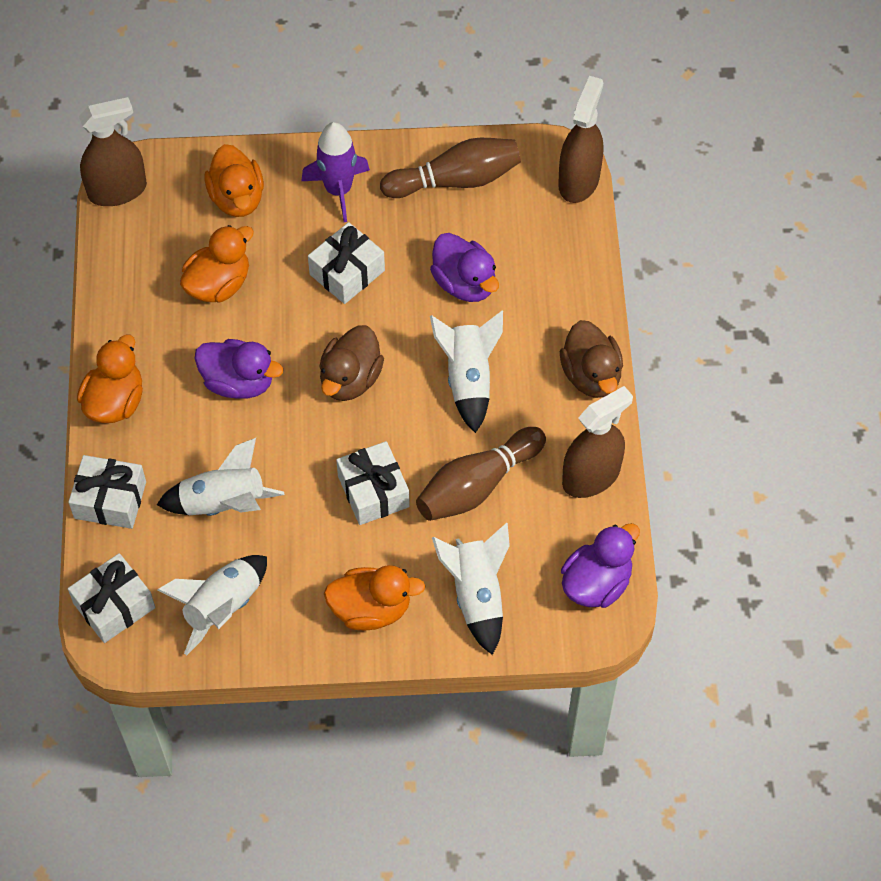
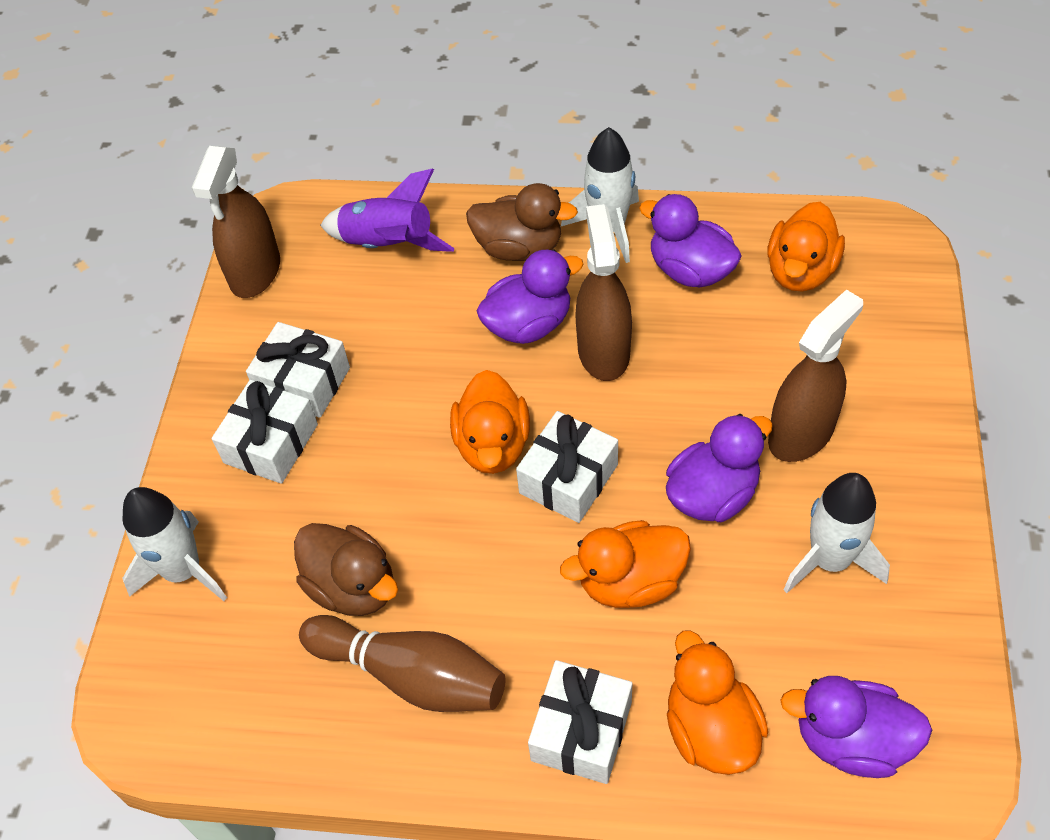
brown bowling pin: [380,138,521,198] [416,427,546,521] = 2 -> [299,615,506,712] = 1
purple duck: [195,339,283,399] [430,233,499,302] [561,523,640,608] = 3 -> [476,250,583,344] [639,194,742,288] [666,414,773,522] [780,676,932,778] = 4
white rocket: [157,438,284,516] [157,555,267,655] [430,311,503,433] [432,523,510,655] = 4 -> [122,487,227,601] [561,127,639,263] [784,473,890,593] = 3

